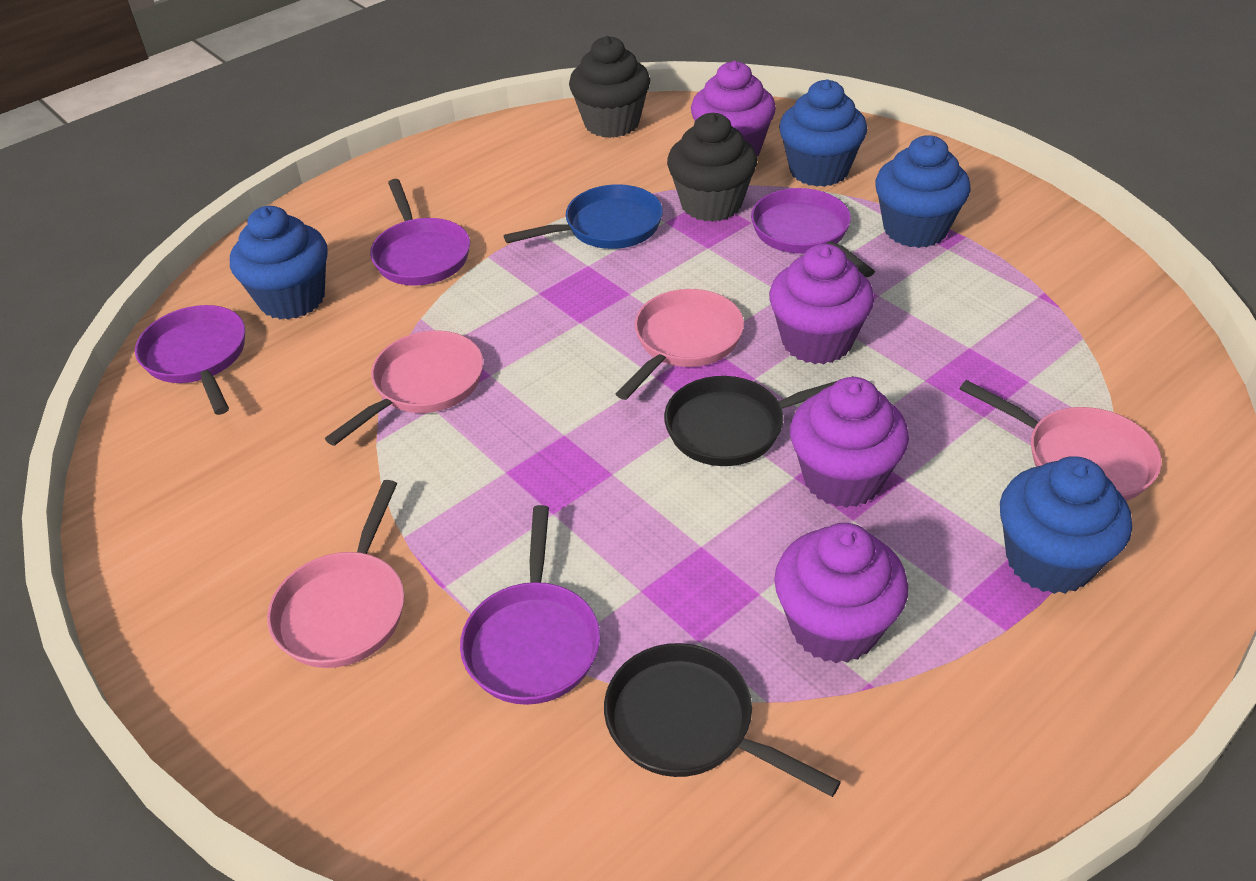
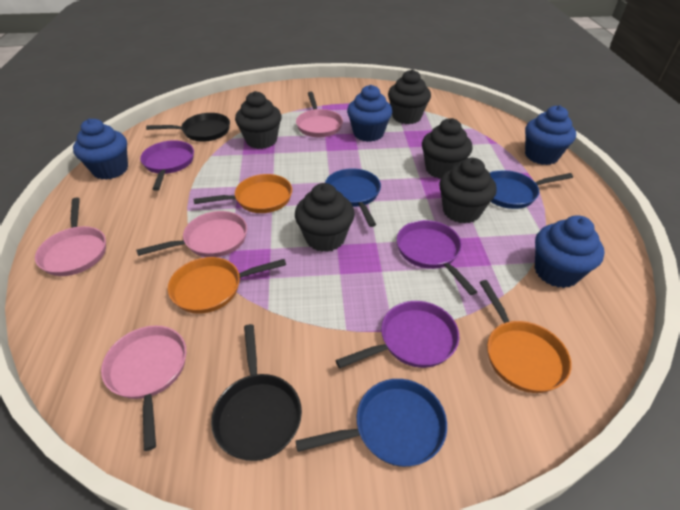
black cupcake: [569,36,650,138] [667,113,757,222] = 2 -> [235,91,282,149] [295,183,355,252] [388,69,431,124] [422,118,473,179] [439,158,497,224] = 5
blue pan: [504,184,663,249] = 1 -> [295,379,447,467] [325,168,381,227] [490,170,573,209] = 3
orange pan: none = 0 -> [168,257,286,314] [193,174,292,213] [479,280,572,393] = 3
purple cupcake: [691,61,776,157] [769,244,874,364] [774,523,908,663] [790,377,909,508] = 4 -> none = 0
purple pan: [135,305,245,415] [370,179,470,286] [460,505,600,705] [751,188,875,277] = 4 -> [140,140,194,191] [336,301,459,369] [397,220,477,295] = 3

